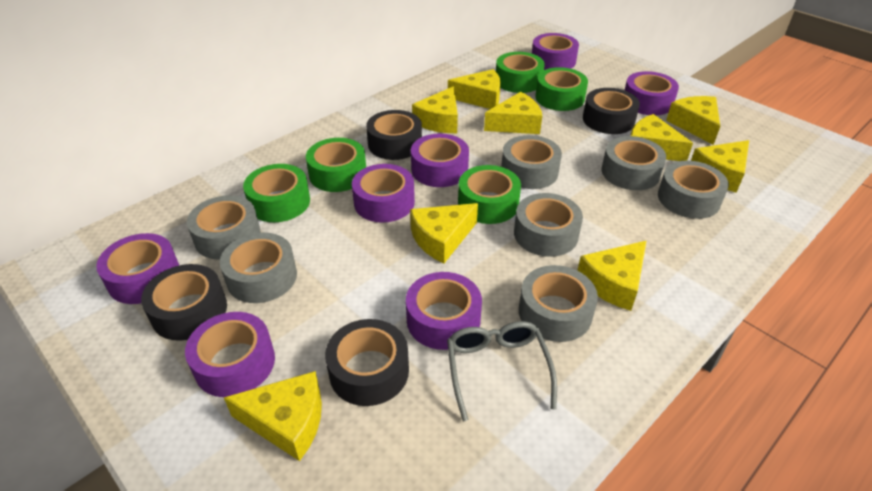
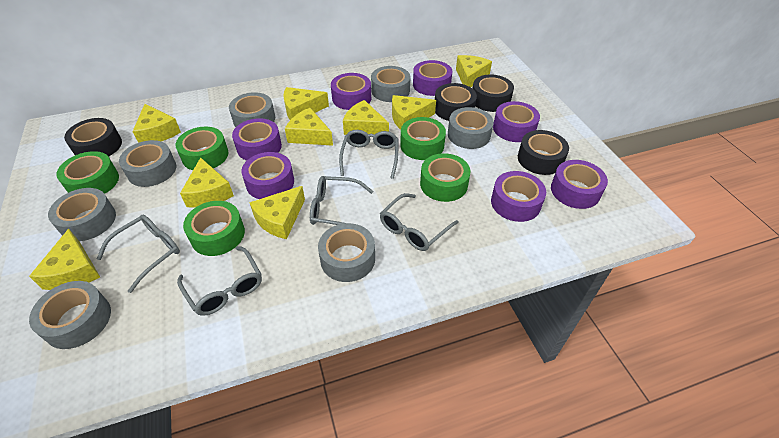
grey glasses: [447,321,557,421] = 1 -> [97,215,180,293] [177,246,262,316] [310,176,373,225] [339,130,398,179] [380,193,459,251] = 5

